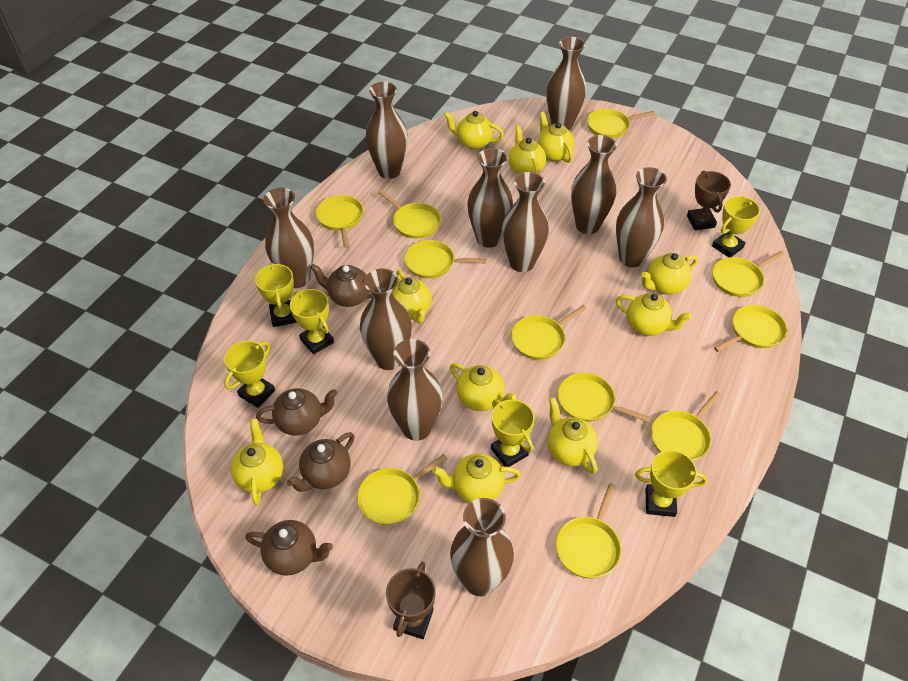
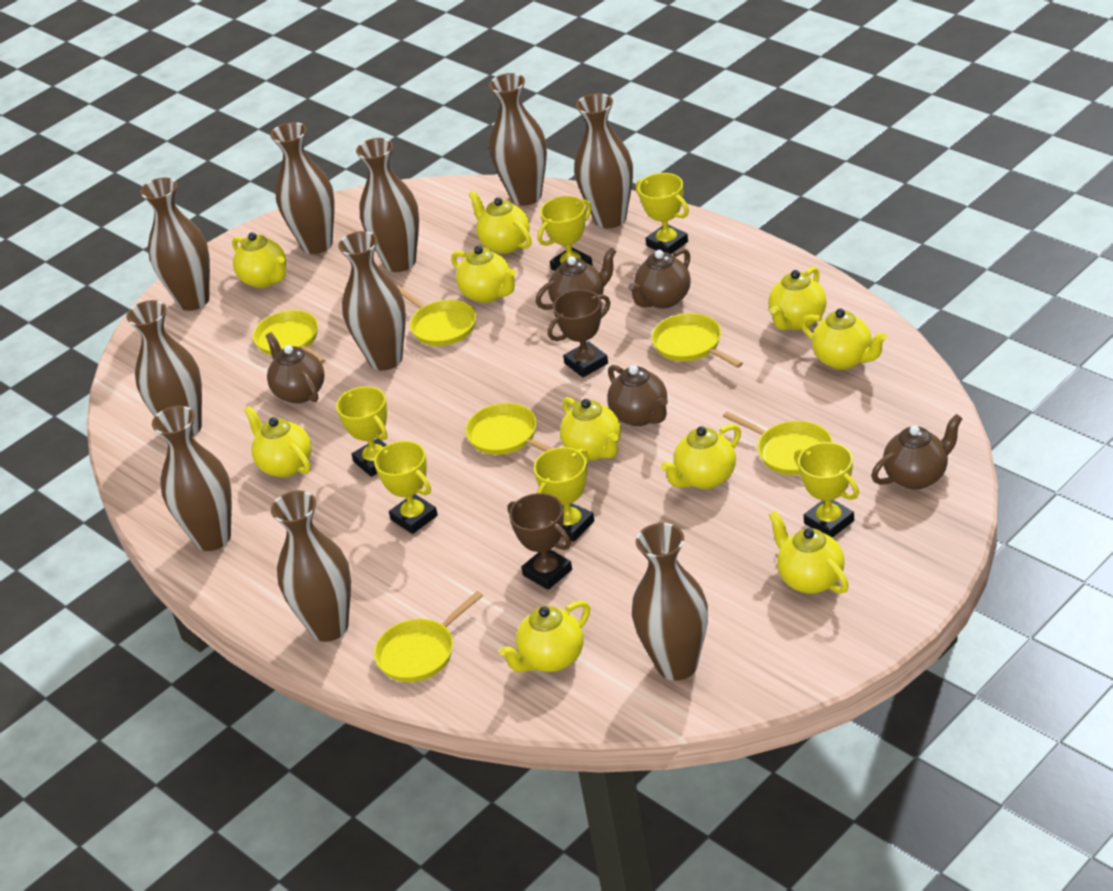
brown teapot: [245,520,333,576] [256,388,338,436] [287,432,355,492] [310,264,373,307] = 4 -> [266,332,325,404] [536,248,616,310] [607,365,668,426] [628,248,691,308] [871,414,963,490] = 5
yellow pan: [316,195,363,248] [357,454,448,525] [378,190,441,239] [404,240,486,279] [511,305,587,360] [556,483,621,578] [558,373,650,422] [587,109,655,138] [651,391,721,461] [712,251,784,297] [714,305,787,352] = 11 -> [253,310,325,364] [374,591,483,682] [397,285,476,346] [466,403,554,455] [652,313,743,368] [723,411,833,475] = 6

